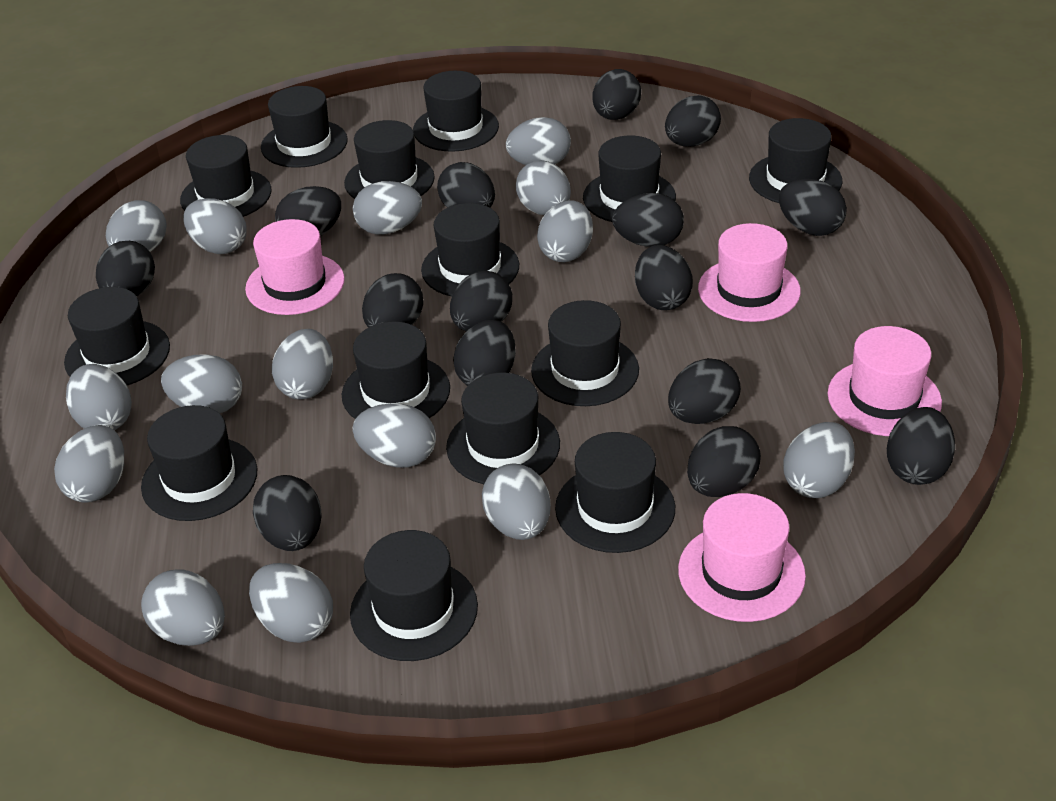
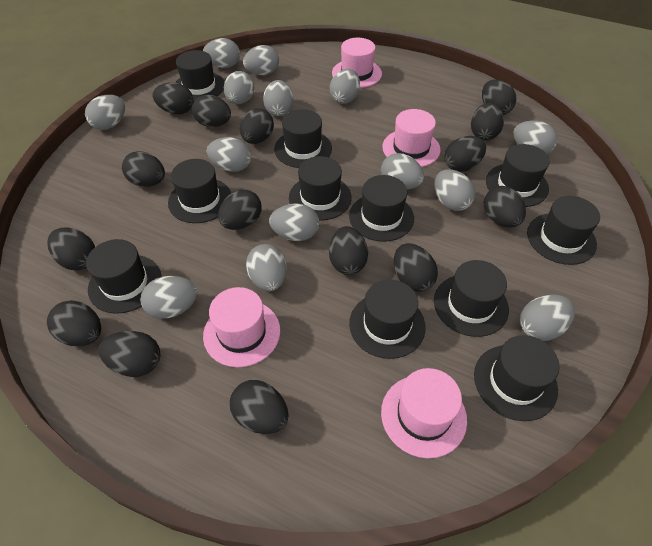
black hat: [64,287,170,385] [141,405,257,521] [180,135,272,217] [261,86,348,168] [342,322,450,419] [344,120,435,199] [350,530,478,661] [413,71,499,152] [421,203,519,296] [446,373,560,484] [531,300,639,406] [555,432,675,553] [583,135,676,222] [749,118,842,203] = 14 -> [86,239,162,314] [168,159,231,223] [175,50,225,102] [274,109,332,168] [289,156,352,221] [349,175,414,242] [349,280,426,359] [434,260,509,337] [474,335,560,421] [486,144,550,207] [527,196,600,265] = 11
grey egg: [54,425,124,503] [66,364,132,430] [106,200,167,252] [141,569,225,646] [161,354,242,414] [184,198,247,254] [249,563,333,643] [272,329,333,399] [352,403,436,468] [353,181,422,235] [482,463,551,540] [506,117,571,165] [516,160,571,215] [537,200,593,262] [783,422,855,498] = 15 -> [85,95,125,130] [141,276,198,319] [203,38,240,68] [207,137,251,172] [224,71,254,104] [243,45,279,75] [246,244,287,291] [263,80,293,116] [269,203,319,241] [329,69,360,104] [381,153,424,190] [434,169,475,211] [513,121,558,154] [520,295,575,341] = 14

